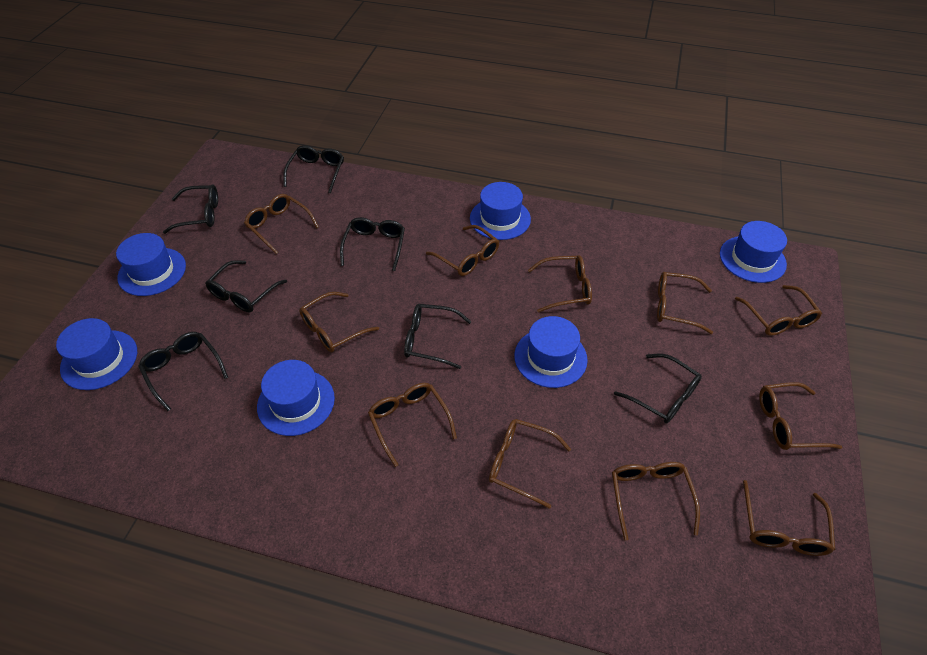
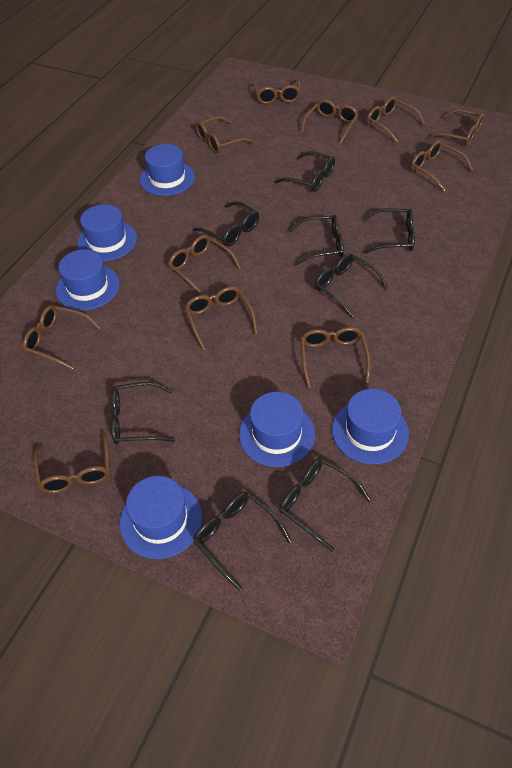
black glasses: [138,332,228,411] [163,185,218,234] [205,260,287,312] [283,145,344,193] [340,217,405,271] [404,304,471,369] [614,354,702,424] = 7 -> [111,382,175,444] [192,201,259,247] [193,492,292,591] [275,151,335,192] [279,458,371,551] [288,215,344,265] [315,253,388,317] [363,208,415,254] = 8

